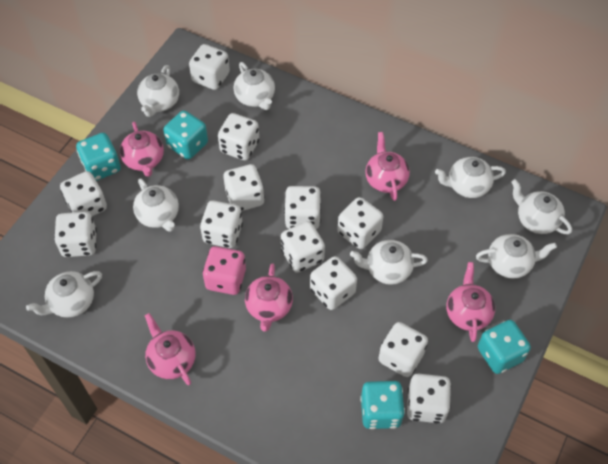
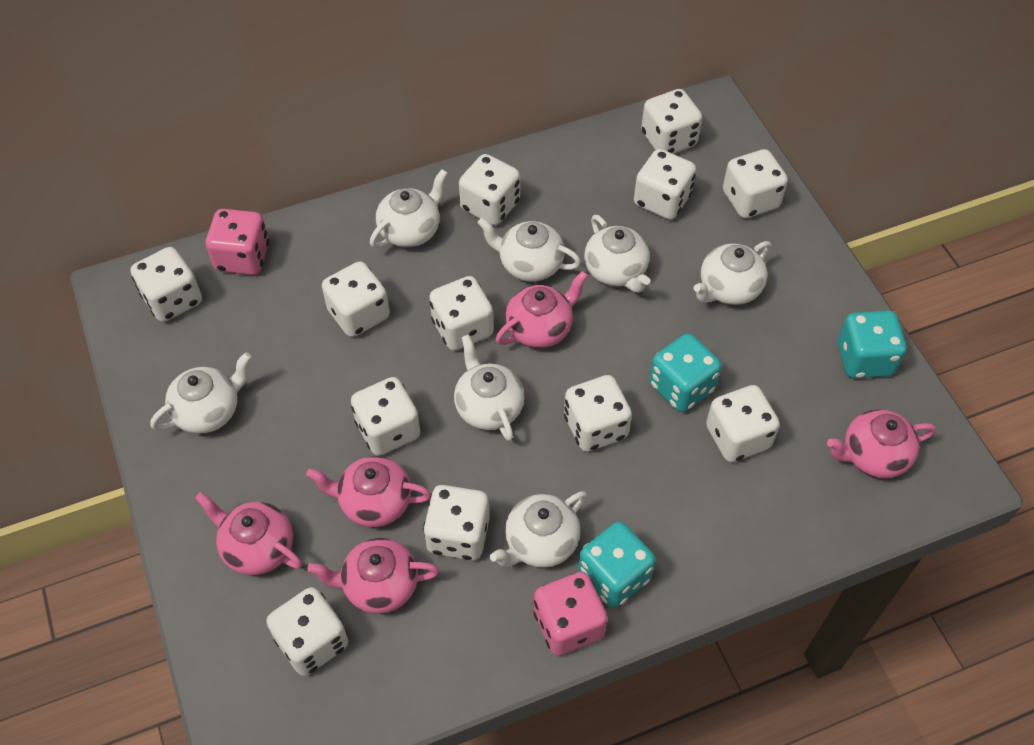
pink dice: [202,246,246,295] = 1 -> [206,209,269,275] [534,572,608,656] = 2
turquoise dice: [76,133,121,181] [163,110,208,160] [360,381,405,429] [478,320,531,374] = 4 -> [578,522,656,608] [649,333,722,412] [838,310,907,379] = 3
white teapot: [26,271,102,318] [133,178,179,232] [137,65,179,117] [234,62,275,110] [350,240,428,285] [435,157,506,198] [476,234,557,279] [511,179,572,234] = 8 -> [150,352,252,434] [370,169,448,248] [454,335,524,441] [477,218,581,282] [490,491,588,568] [584,215,650,293] [694,241,772,305] = 7

